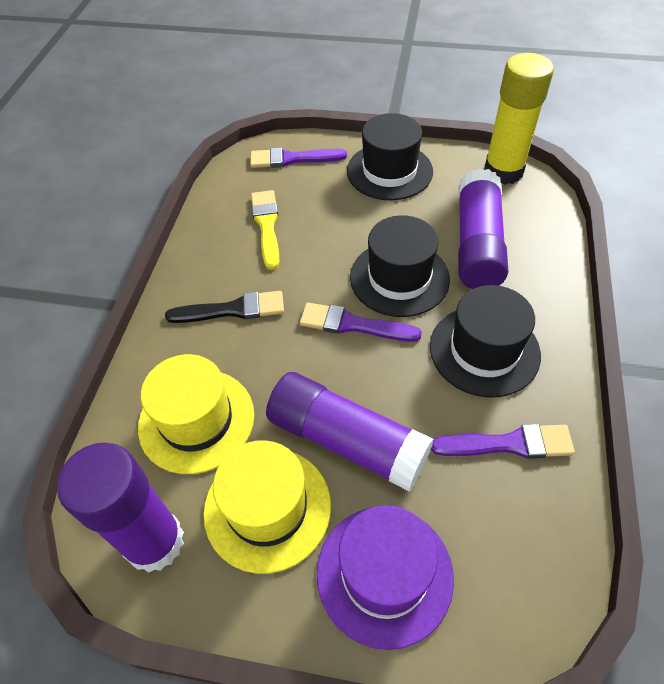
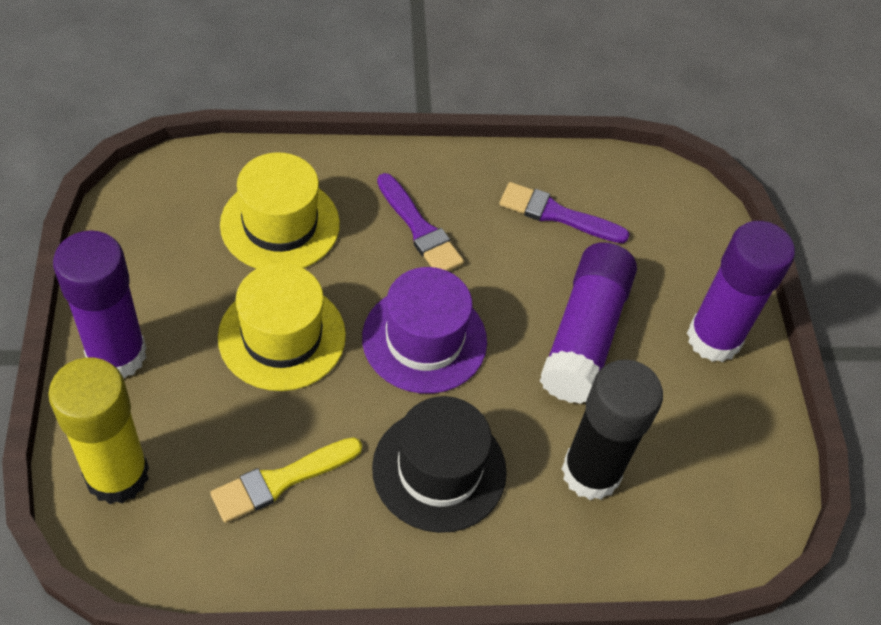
black brush: [165,291,284,323] = 1 -> none = 0
black glue stick: none = 0 -> [562,359,663,500] = 1
black hat: [347,113,433,200] [350,215,450,317] [430,285,541,397] = 3 -> [372,396,507,533] = 1
purple brush: [250,148,347,168] [300,302,422,342] [431,424,575,459] = 3 -> [377,173,464,271] [500,182,630,243] = 2

